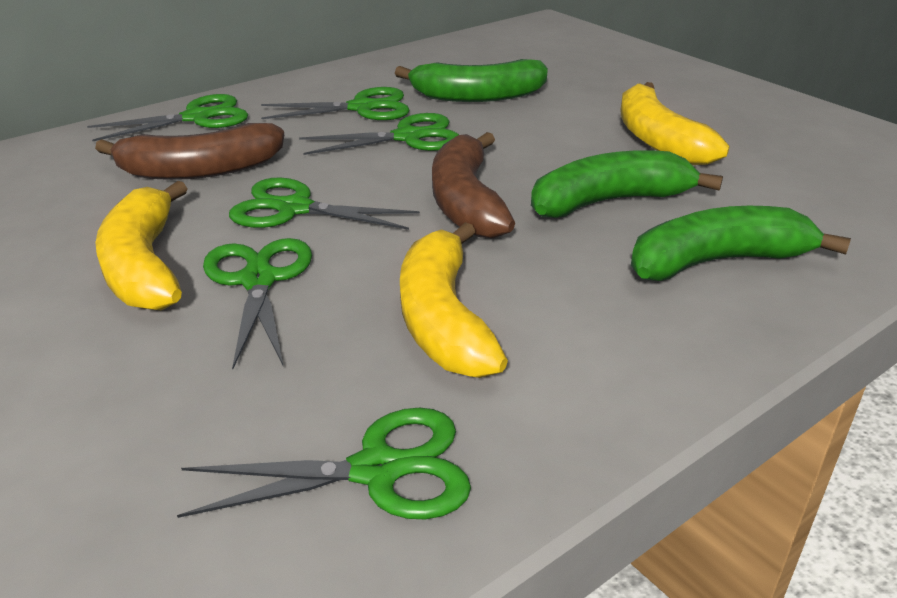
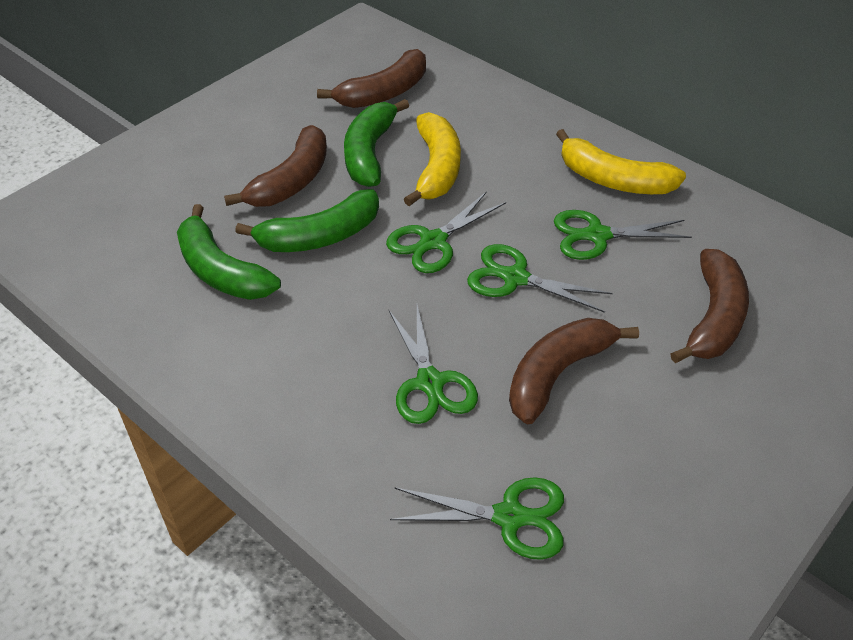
brown banana: [95,123,284,180] [432,132,515,239] = 2 -> [224,125,327,207] [317,49,426,108] [509,318,639,424] [671,249,749,363] = 4
green scissors: [87,94,248,141] [177,408,471,519] [203,238,312,369] [229,177,420,230] [261,87,410,120] [299,113,459,155] = 6 -> [386,191,506,273] [388,305,478,424] [390,477,564,560] [467,244,613,313] [554,210,692,260] = 5
yellow banana: [96,181,187,310] [400,222,508,378] [621,82,729,165] = 3 -> [404,112,461,206] [556,129,686,194] = 2

